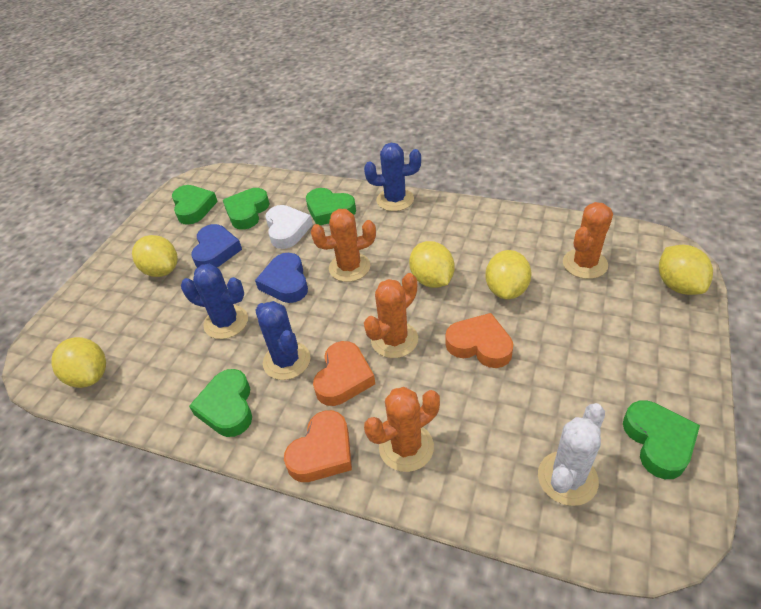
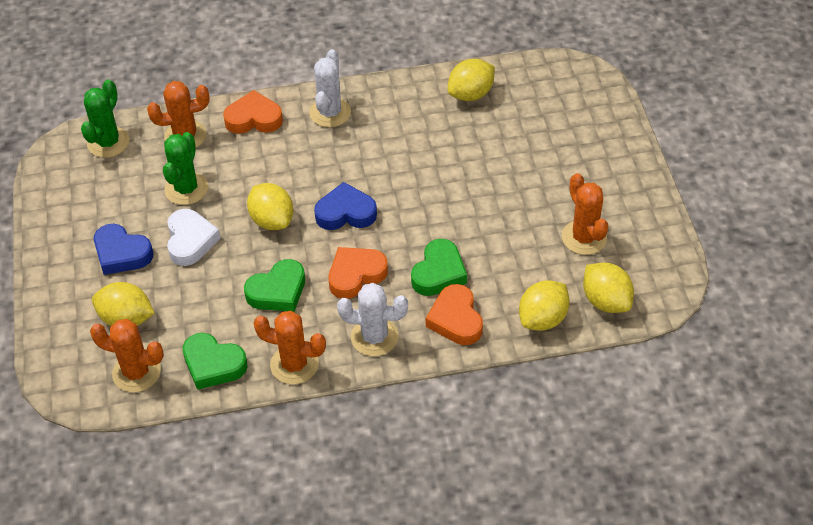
blue cactus: [181,264,248,339] [255,301,311,380] [364,143,421,211] = 3 -> none = 0
green cactus: none = 0 -> [81,80,130,158] [163,132,208,205] = 2
green heart: [172,185,218,225] [189,369,252,437] [223,188,270,230] [306,188,356,225] [623,400,700,479] = 5 -> [183,333,247,390] [244,259,305,312] [411,239,467,296] = 3
white cactus: [538,403,605,506] = 1 -> [309,49,351,127] [337,283,408,356] = 2

